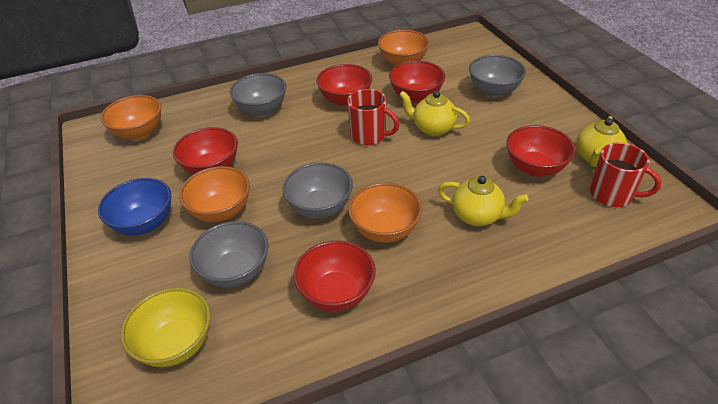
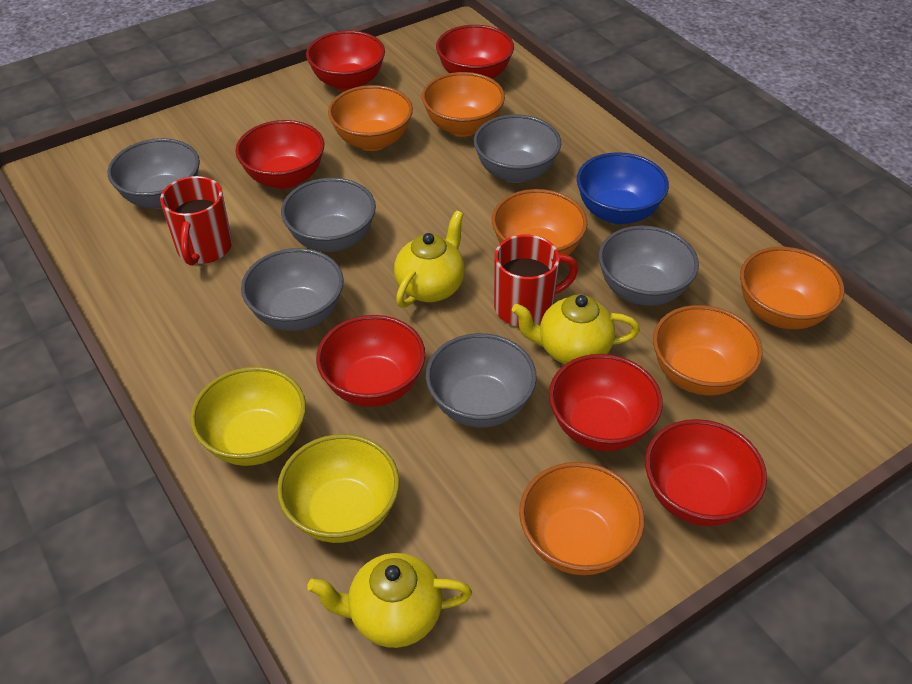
grey bowl: [189,221,269,288] [229,73,286,116] [283,162,353,219] [469,55,526,97] = 4 -> [108,138,200,209] [241,248,344,331] [281,178,376,252] [426,333,537,428] [474,115,561,183] [598,226,699,306] = 6
orange bowl: [100,95,161,140] [179,166,250,222] [348,183,422,243] [378,30,430,66] = 4 -> [328,85,413,151] [422,72,505,137] [492,189,587,256] [519,462,645,575] [653,305,763,395] [740,247,845,329] = 6
red bowl: [173,127,238,175] [293,241,376,311] [316,64,372,107] [389,61,445,103] [506,125,575,177] = 5 -> [235,120,324,189] [306,31,385,91] [316,315,425,407] [436,25,514,79] [549,354,663,451] [645,419,767,526] = 6
yellow bowl: [121,288,211,367] = 1 -> [190,367,306,466] [277,434,399,543] = 2

